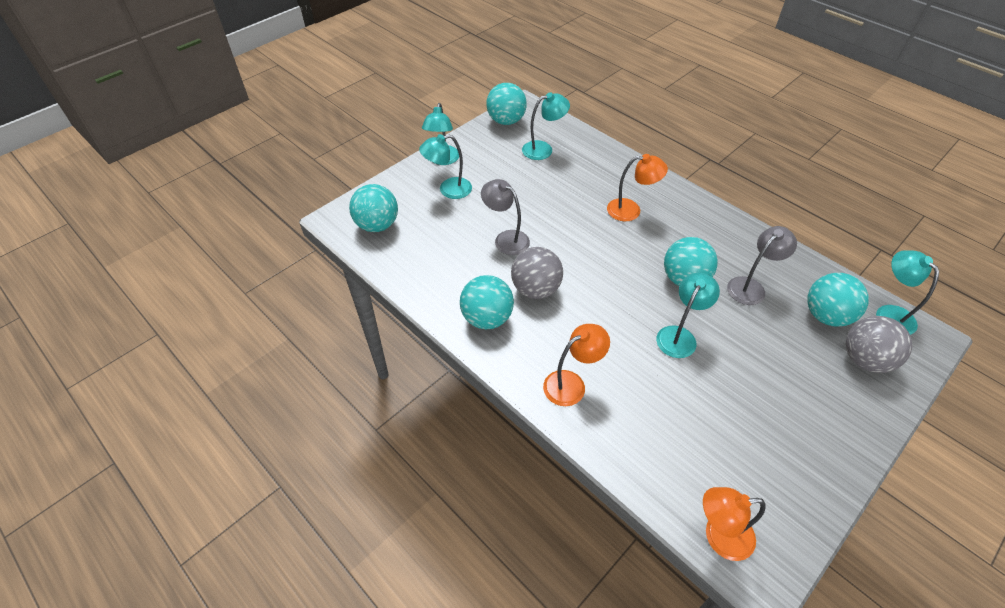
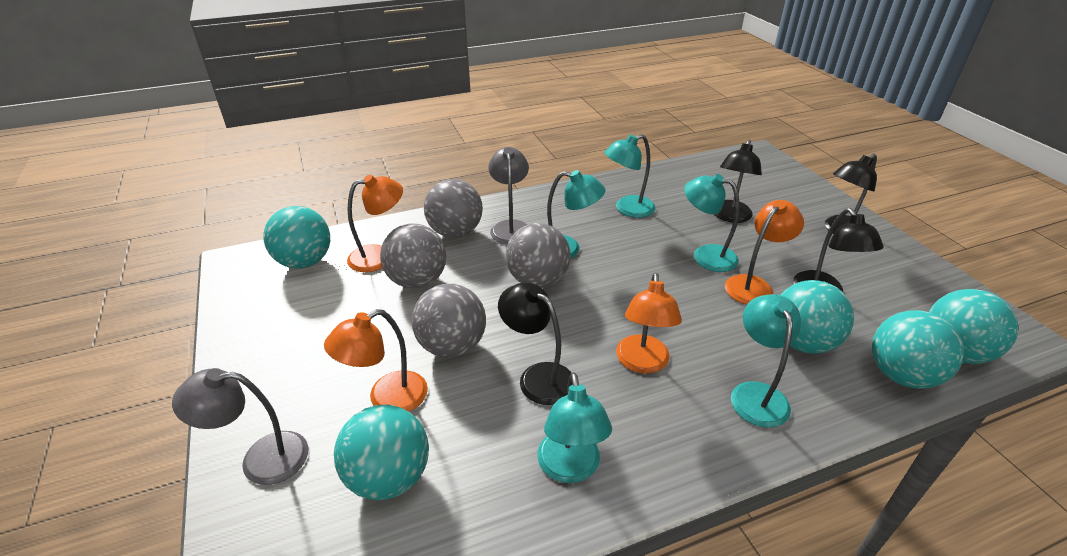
black lamp: none = 0 -> [498,282,571,405] [714,139,762,223] [793,208,884,292] [825,153,877,234] = 4
grey ball: [511,247,563,299] [846,316,912,373] = 2 -> [380,223,446,288] [411,284,486,358] [424,179,483,238] [506,223,570,288] = 4
orange lamp: [543,324,610,406] [607,154,668,221] [703,487,766,561] = 3 -> [324,309,428,412] [347,175,403,272] [616,273,682,373] [725,200,804,304] = 4

